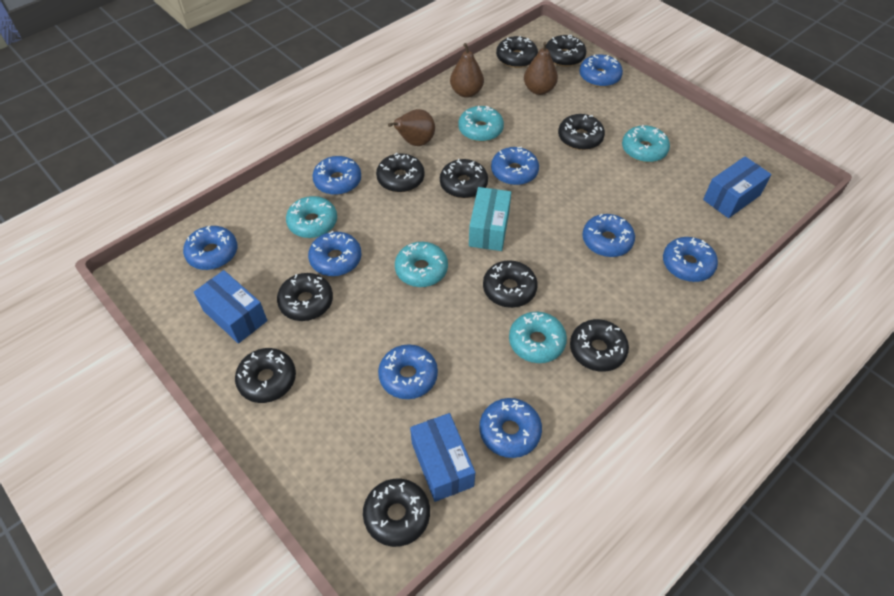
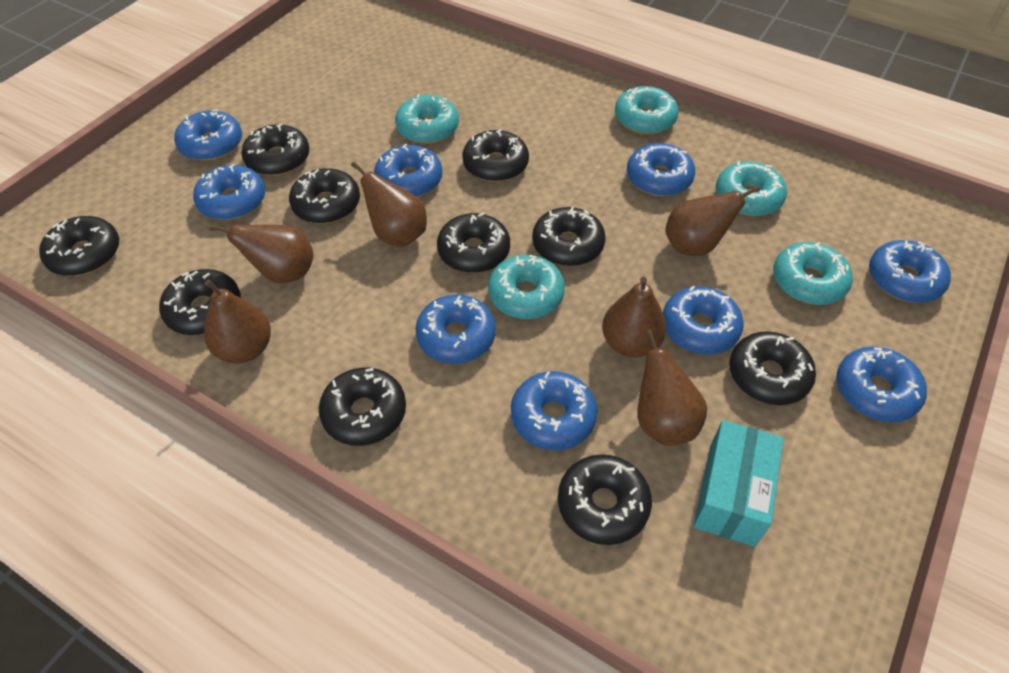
blue box: [194,270,267,344] [410,413,475,502] [703,156,772,218] = 3 -> none = 0
brown pear: [388,109,435,146] [450,43,484,98] [524,42,558,95] = 3 -> [204,279,271,363] [210,224,314,283] [351,161,427,247] [602,277,666,357] [637,329,707,446] [665,186,760,256] = 6

